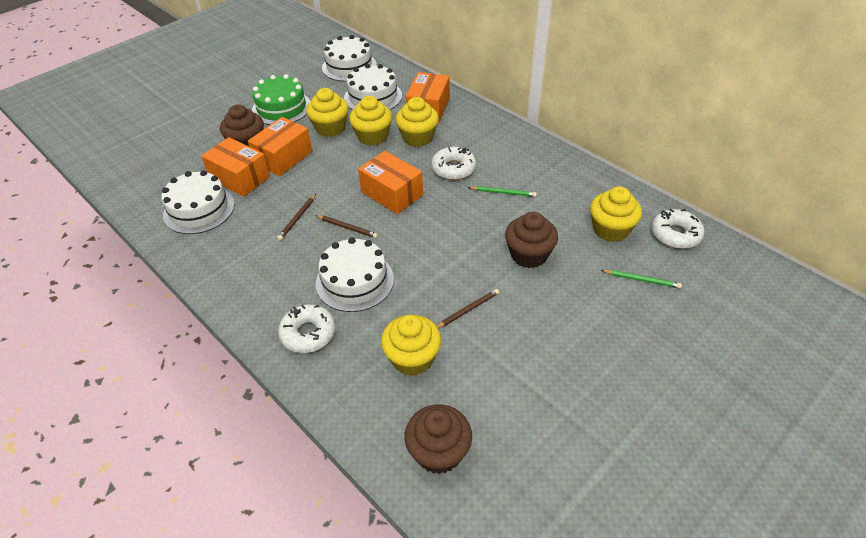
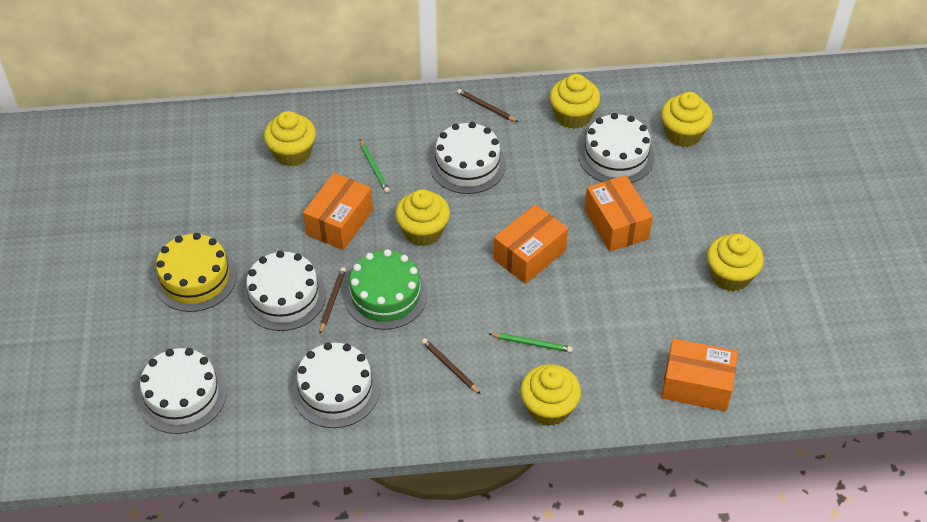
brown cupcake: [220,105,264,146] [404,404,472,474] [505,212,558,268] = 3 -> none = 0
white cake: [161,170,235,234] [316,237,394,312] [322,35,377,82] [344,64,402,110] = 4 -> [138,348,227,434] [243,251,326,331] [292,342,380,428] [429,122,506,194] [578,113,654,183] = 5
white donut: [278,304,336,353] [431,147,476,180] [652,209,705,249] = 3 -> none = 0
yellow cake: none = 0 -> [154,233,237,312] = 1
yellow cupcake: [306,88,349,137] [349,96,392,146] [381,315,441,376] [396,97,439,147] [590,187,642,242] = 5 -> [264,111,316,167] [395,189,450,246] [520,364,581,426] [550,74,600,129] [661,92,713,147] [707,234,764,291] = 6

